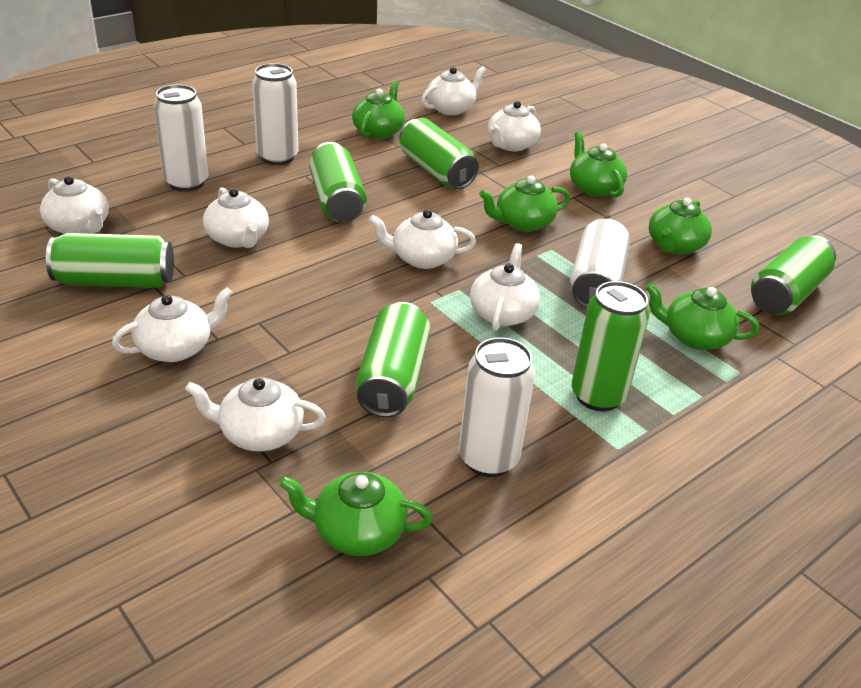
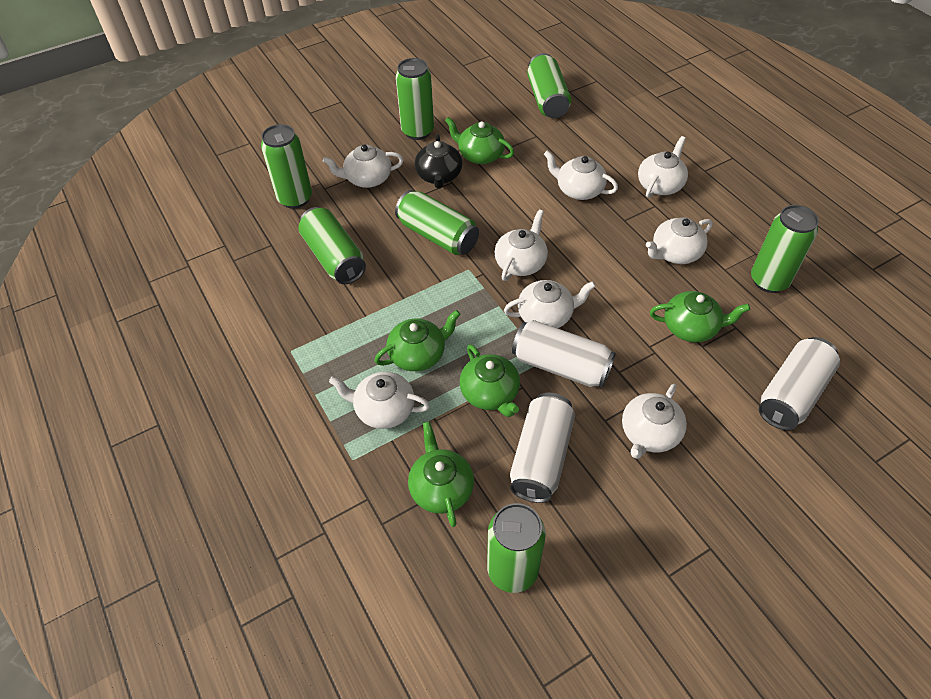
black teapot: none = 0 -> [415,134,463,189] = 1
green can: [46,233,174,288] [309,142,367,222] [356,302,430,417] [400,118,479,189] [572,281,649,411] [751,235,836,315] = 6 -> [261,124,312,209] [298,207,366,284] [395,190,479,255] [396,58,434,140] [487,503,546,593] [527,53,571,118] [751,205,819,293] = 7
green teapot: [279,472,433,556] [352,81,405,139] [479,176,570,232] [570,132,627,197] [645,283,760,350] [649,198,712,254] = 6 -> [375,310,461,371] [408,421,474,527] [445,117,514,164] [460,344,520,417] [650,291,750,342] = 5
white can: [154,85,208,192] [252,63,298,165] [459,337,535,477] [570,219,630,308] = 4 -> [510,393,575,503] [512,320,616,388] [759,337,840,430] = 3

